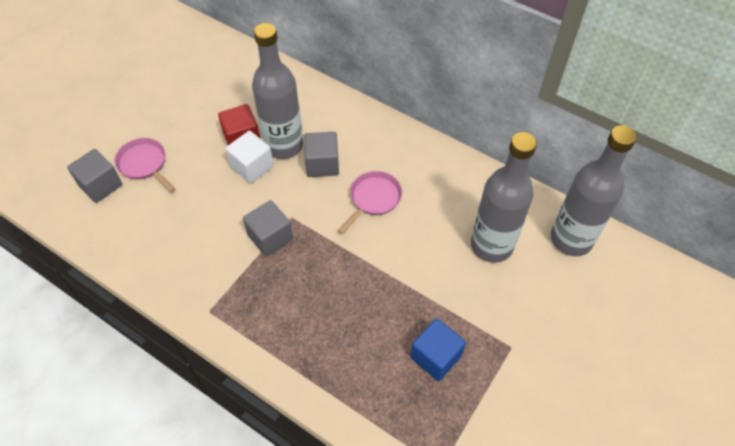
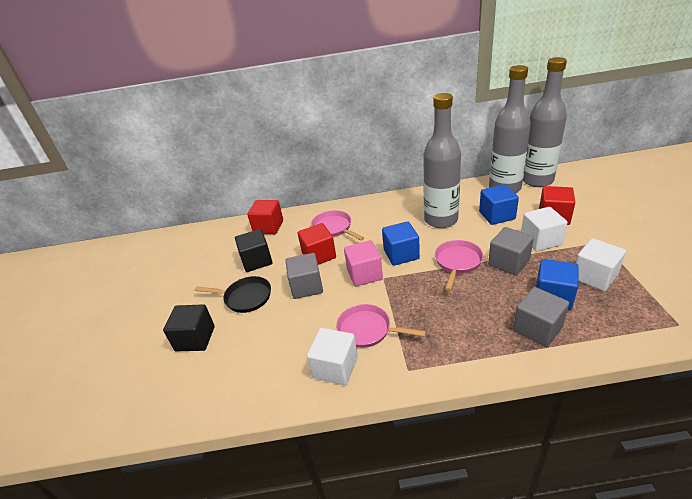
black cube: none = 0 -> [163,304,215,351] [235,229,272,272] = 2
black pan: none = 0 -> [194,276,271,313] = 1
blue cube: [410,318,466,381] = 1 -> [382,221,420,266] [479,184,519,225] [536,259,579,310] = 3
pink cube: none = 0 -> [344,240,383,287] = 1
pink pan: [114,138,176,192] [338,171,402,234] = 2 -> [311,210,364,240] [336,304,426,348] [435,240,483,291] = 3
red cube: [218,104,260,145] = 1 -> [247,200,283,234] [297,223,336,265] [539,186,575,225] = 3
white cube: [225,131,274,184] = 1 -> [307,328,358,385] [521,207,567,251] [576,238,626,291] = 3

